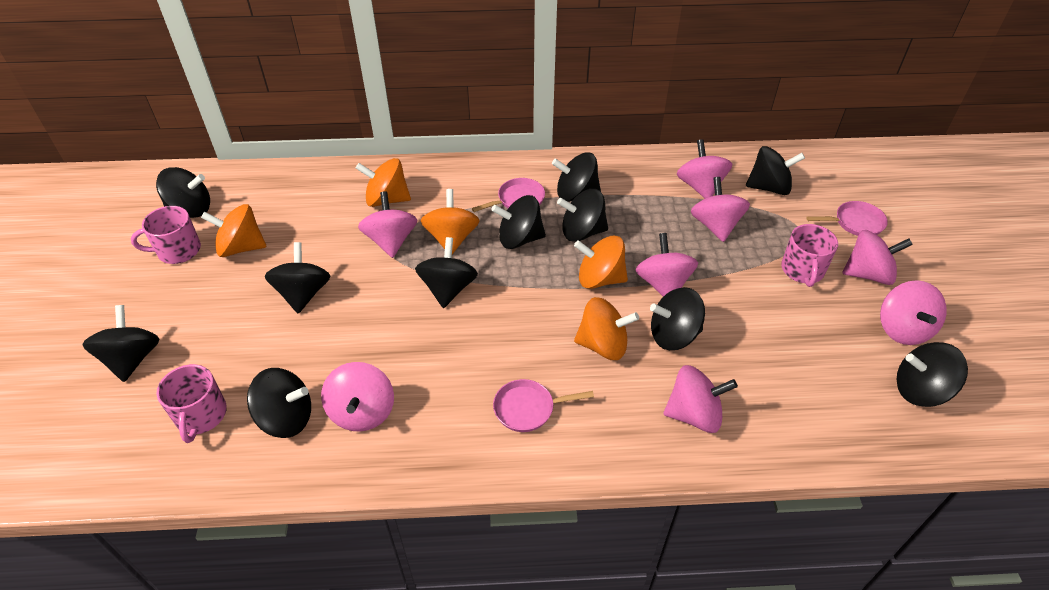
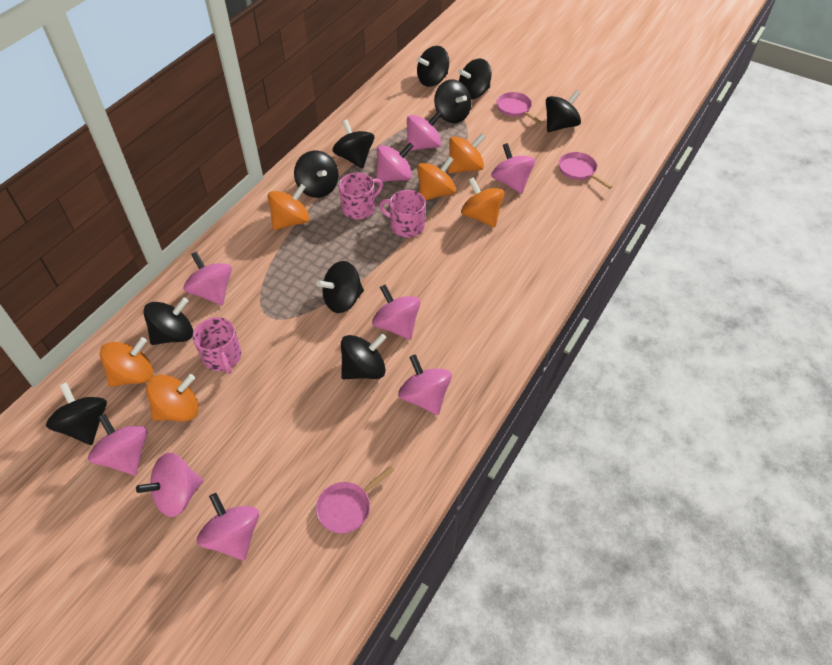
black spinning top: [82,305,159,382] [156,167,210,218] [247,368,311,438] [265,242,330,313] [415,237,478,308] [491,195,546,249] [552,152,601,202] [557,189,608,242] [650,287,705,350] [746,146,805,195] [897,342,968,407] = 11 -> [46,383,107,445] [143,298,193,345] [294,151,339,198] [316,261,364,313] [332,119,374,169] [341,333,386,379] [417,46,449,87] [434,79,472,123] [458,59,492,99] [546,90,581,132] = 10
orange spinning top: [201,204,266,257] [356,158,411,207] [421,189,480,254] [574,236,628,289] [574,297,639,360] = 5 -> [100,337,153,387] [146,374,199,422] [268,184,310,230] [417,156,456,201] [448,133,486,173] [461,177,504,227] = 6
pink spinning top: [321,362,394,432] [358,191,417,258] [635,233,698,297] [663,365,738,433] [677,139,732,198] [691,177,750,242] [842,230,913,285] [880,280,947,345] = 8 -> [88,414,148,475] [136,453,203,517] [183,251,232,305] [197,493,259,560] [372,284,421,340] [376,143,414,182] [398,354,452,415] [407,111,442,151] [491,143,535,194] = 9

